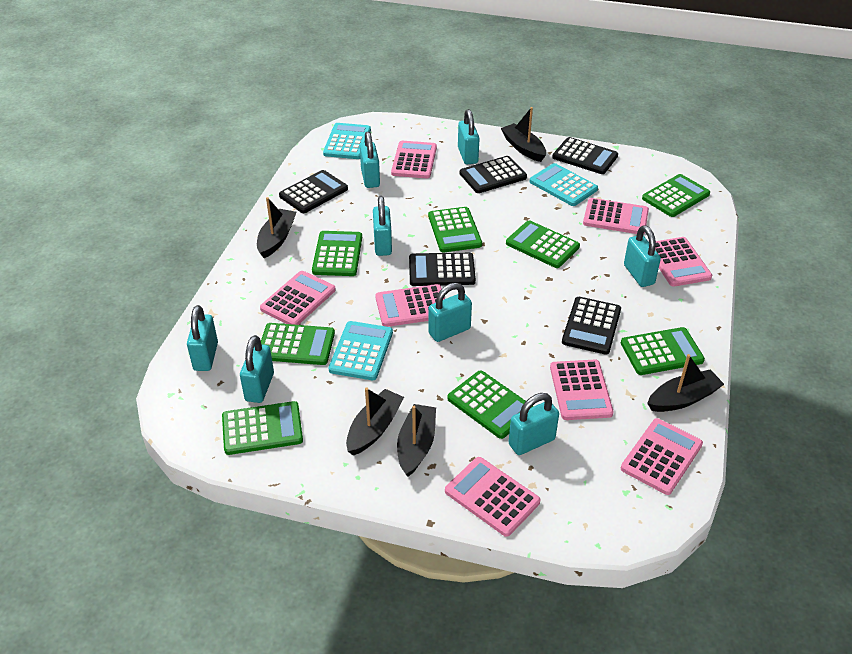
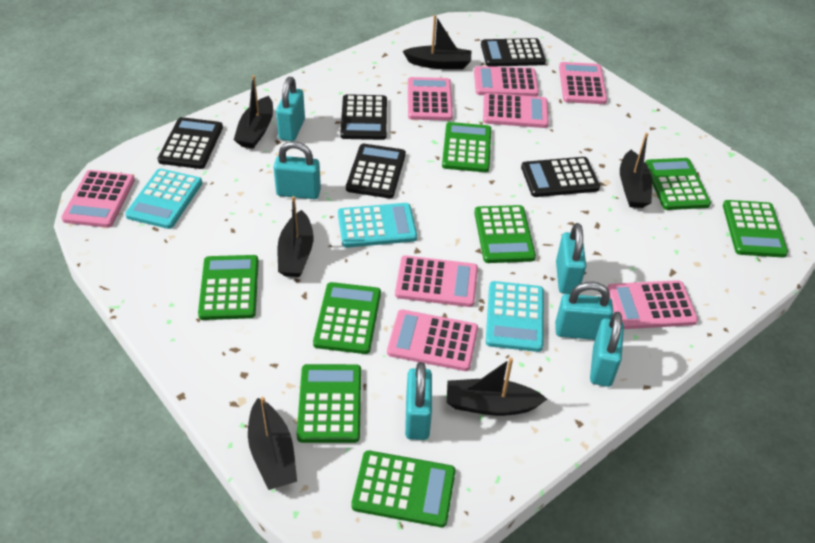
black boat: [257,197,296,258] [346,387,404,456] [397,404,436,477] [501,107,546,162] [647,354,724,412] = 5 -> [234,75,273,149] [248,397,297,490] [278,196,313,277] [403,15,471,69] [447,358,547,416] [620,133,652,208] = 6
turquoise padlock: [187,305,218,371] [240,335,274,403] [360,132,380,188] [373,196,392,256] [428,283,472,342] [458,109,479,165] [509,393,559,455] [624,225,661,287] = 8 -> [273,141,321,199] [276,77,305,141] [405,362,432,440] [555,282,613,340] [556,223,586,294] [590,312,624,387] = 6

